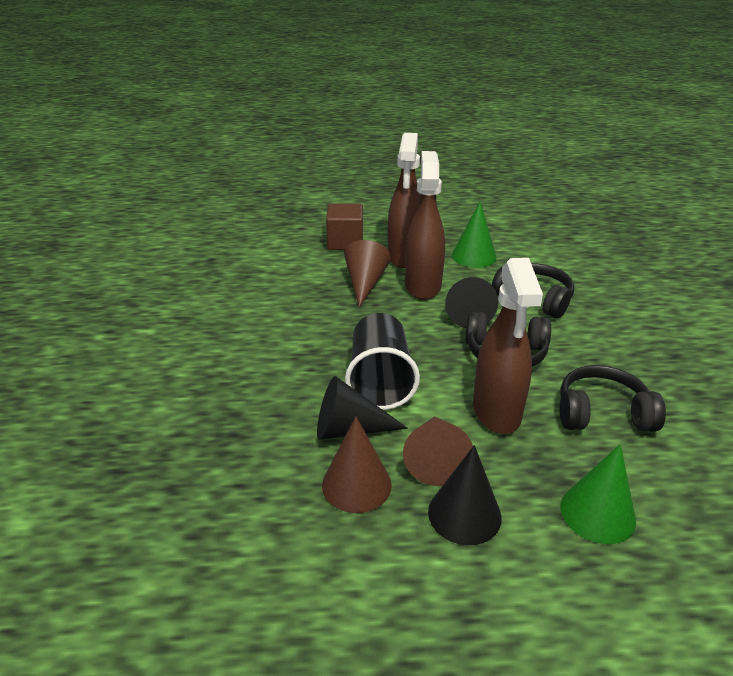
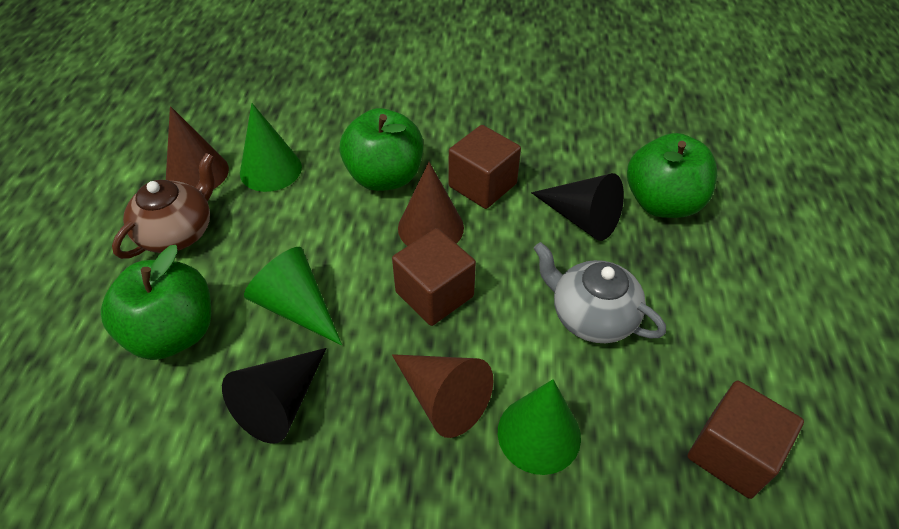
black cone: [317,376,408,440] [428,445,502,545] [445,277,498,328] = 3 -> [222,348,327,444] [531,173,624,241] = 2
black cup: [345,313,420,410] = 1 -> none = 0
black headphones: [465,311,551,367] [492,263,574,318] [559,365,666,432] = 3 -> none = 0
brown cube: [326,204,363,250] = 1 -> [392,228,476,326] [449,125,521,209] [687,381,804,499] = 3
brown spray bottle: [388,133,421,268] [405,151,445,300] [473,258,543,434] = 3 -> none = 0
brown teapot: none = 0 -> [112,153,215,259] = 1
green apple: none = 0 -> [101,245,211,360] [340,108,423,191] [627,133,717,218] = 3
green cone: [452,202,496,268] [560,444,636,544] = 2 -> [240,103,302,192] [244,247,342,345] [498,379,581,475] = 3
grey teapot: none = 0 -> [533,242,666,343] = 1

